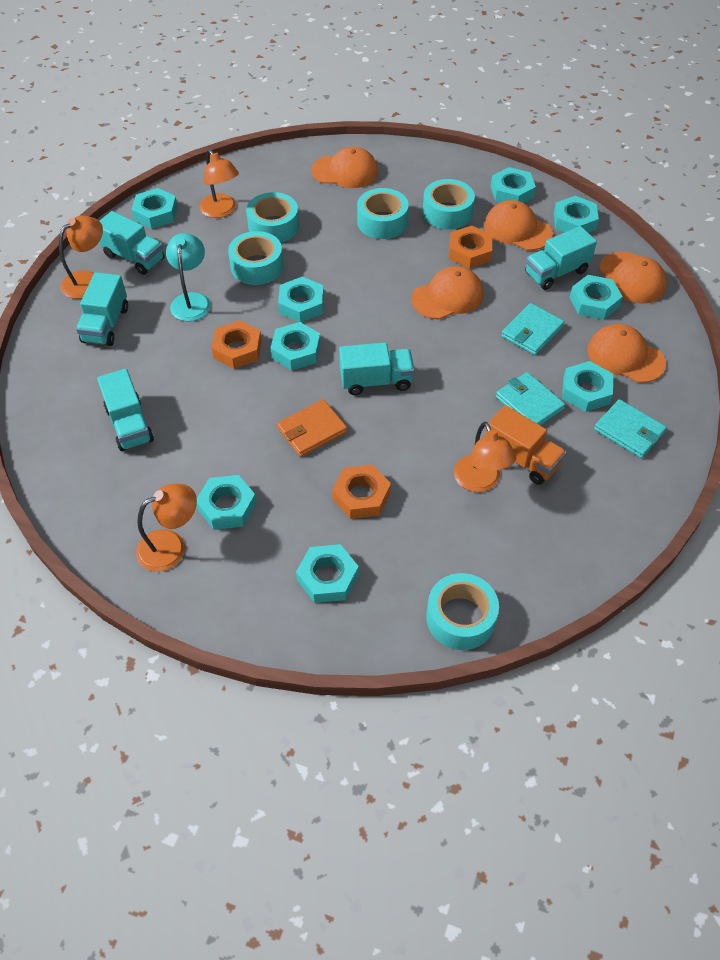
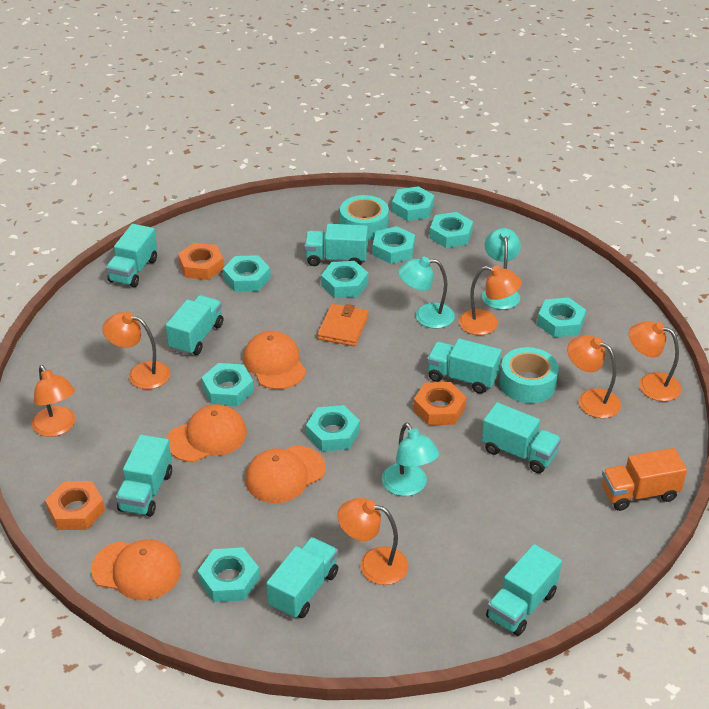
orange cap: [311,147,378,188] [411,266,484,319] [484,200,553,250] [587,324,666,383] [599,252,667,304] = 5 -> [91,539,181,600] [167,404,247,462] [243,331,306,389] [245,446,326,503] = 4
orange lamp: [59,215,103,299] [136,484,197,572] [199,149,239,218] [454,422,516,492] = 4 -> [32,365,75,437] [102,312,170,389] [337,498,409,585] [459,265,522,335] [567,335,621,418] [629,321,682,401] = 6
turquoise lamp: [166,233,211,321] = 1 -> [382,422,439,496] [398,257,455,329] [482,228,521,310] = 3
turquoise tape: [228,231,283,285] [246,192,299,243] [357,188,409,239] [423,179,475,230] [426,573,499,650] = 5 -> [340,195,389,240] [500,347,559,403] = 2
turquoise truck: [76,272,128,346] [97,369,154,451] [99,211,165,275] [339,343,414,395] [525,226,597,290] = 5 -> [106,224,157,287] [116,435,172,517] [166,295,223,355] [266,537,338,619] [304,224,368,266] [427,339,501,394] [482,402,561,473] [486,544,562,636] = 8
turquoise wallet: [496,372,565,426] [501,303,564,355] [594,399,667,458] = 3 -> none = 0

